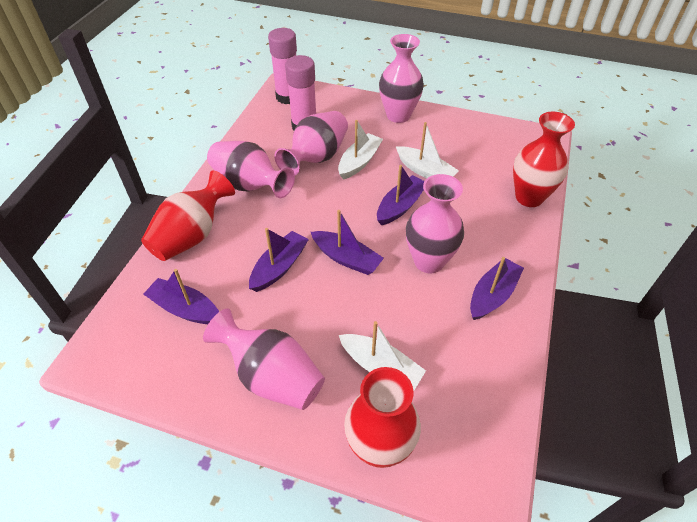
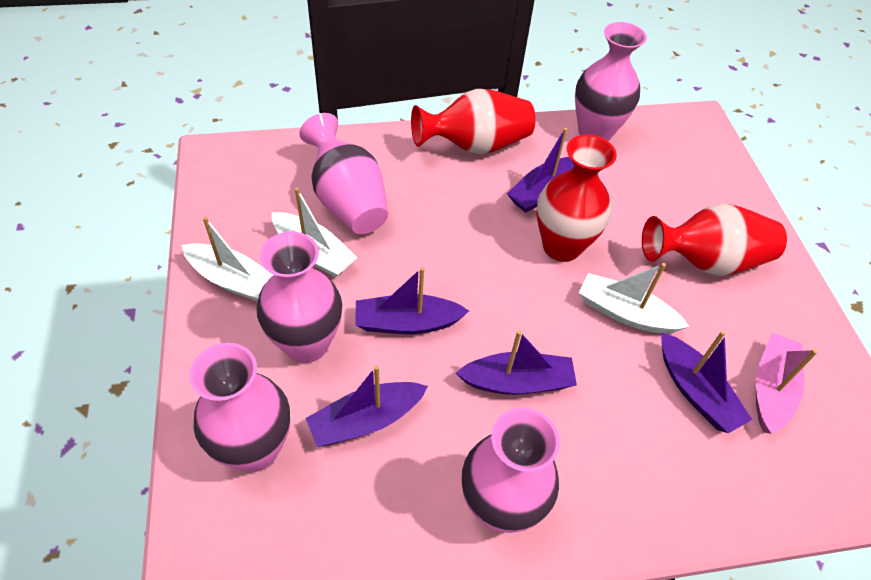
pink boat: none = 0 -> [756,333,818,434] = 1
pink glue stick: [268,28,297,104] [285,55,316,130] = 2 -> none = 0

